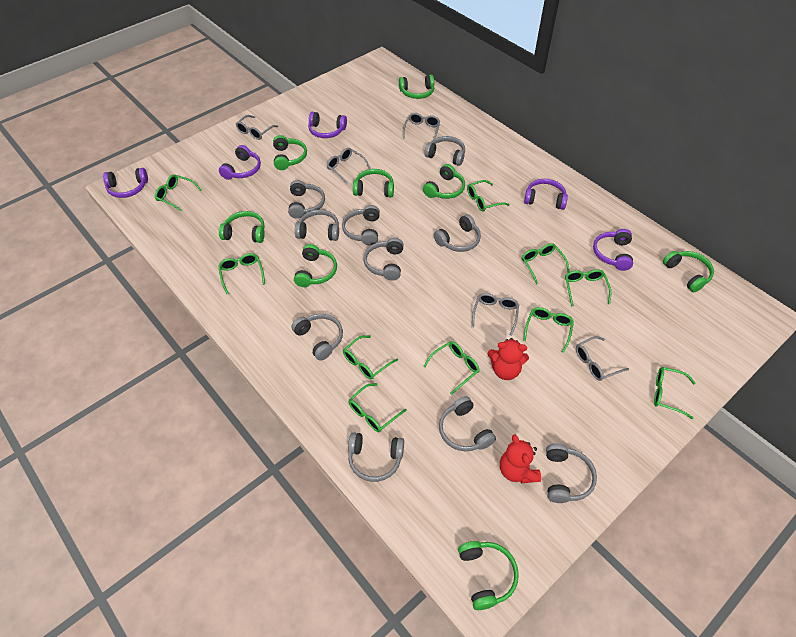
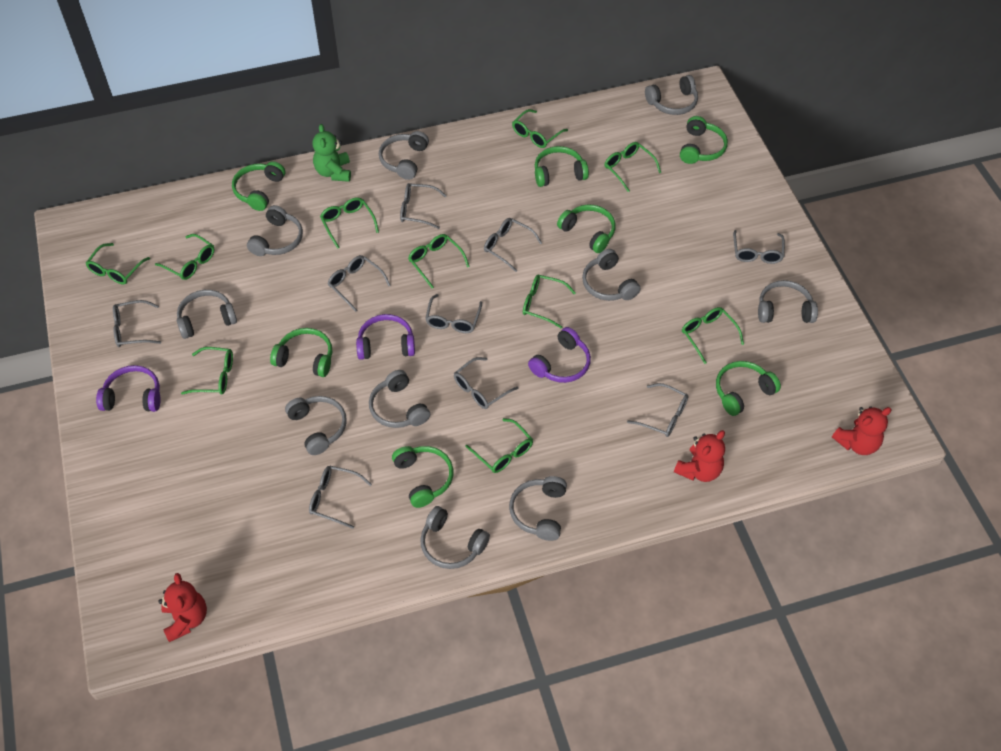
green headphones: [219,211,265,243] [273,135,307,170] [294,244,337,287] [353,169,394,197] [399,74,434,99] [423,164,465,199] [458,541,519,610] [663,251,714,292] = 8 -> [232,161,285,211] [270,328,332,377] [392,446,454,508] [535,146,589,187] [557,204,616,253] [680,116,728,164] [716,361,781,416] = 7
green teddy bear: none = 0 -> [312,124,351,182] = 1
grey glasses: [236,115,278,140] [326,148,370,184] [403,113,440,141] [472,293,519,336] [576,336,629,381] = 5 -> [113,300,161,347] [309,466,372,529] [328,255,391,312] [400,183,447,229] [425,294,482,333] [454,357,518,409] [484,218,542,272] [627,383,688,437] [733,230,785,264] = 9
purple headphones: [103,168,148,198] [219,145,261,180] [308,112,347,138] [524,179,568,210] [593,229,633,271] = 5 -> [96,365,161,412] [356,314,415,360] [528,327,591,383] = 3
red teddy bear: [488,338,529,380] [500,434,541,483] = 2 -> [158,573,207,642] [674,430,725,482] [832,406,892,455] = 3

